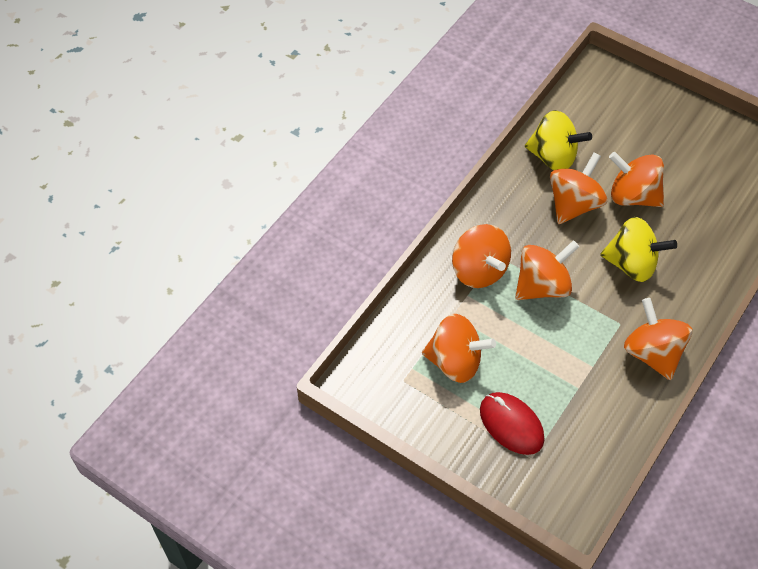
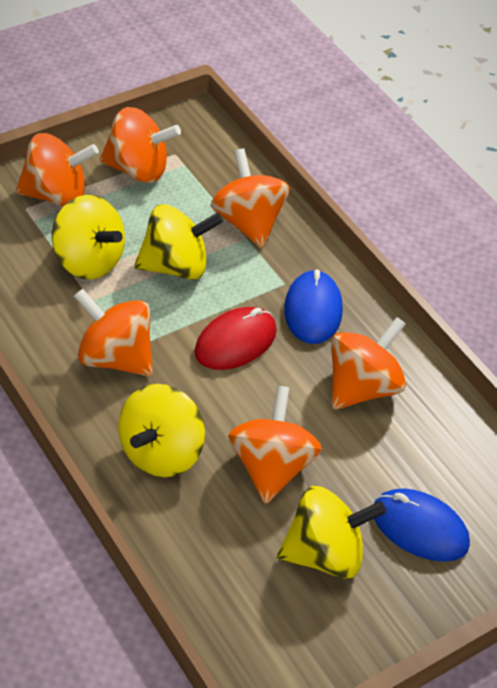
blue mouse: none = 0 -> [284,269,343,344] [374,488,470,562] = 2
yellow spinning top: [525,110,592,170] [600,217,677,282] = 2 -> [52,195,125,279] [118,384,205,477] [134,204,223,280] [277,486,386,579] = 4

